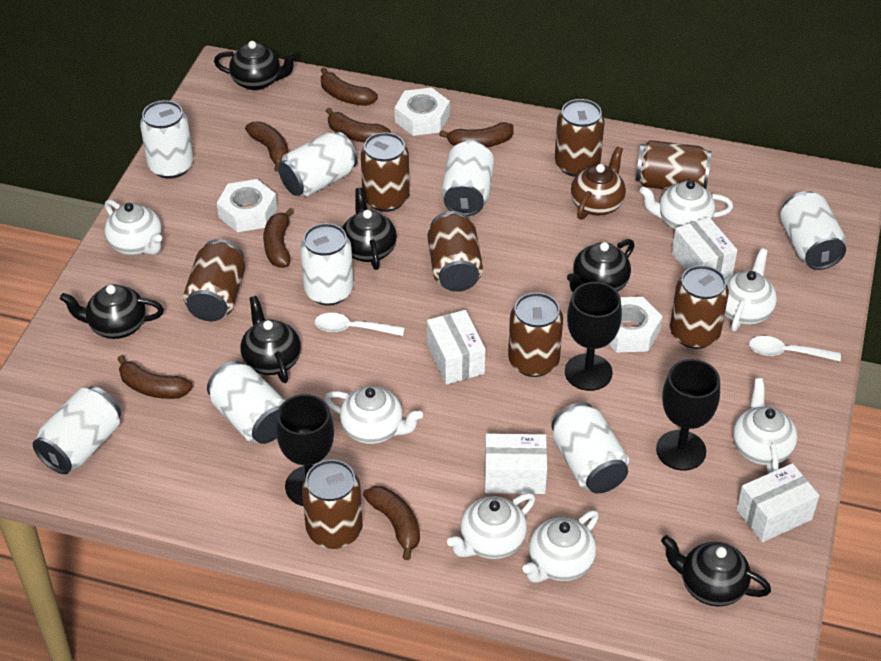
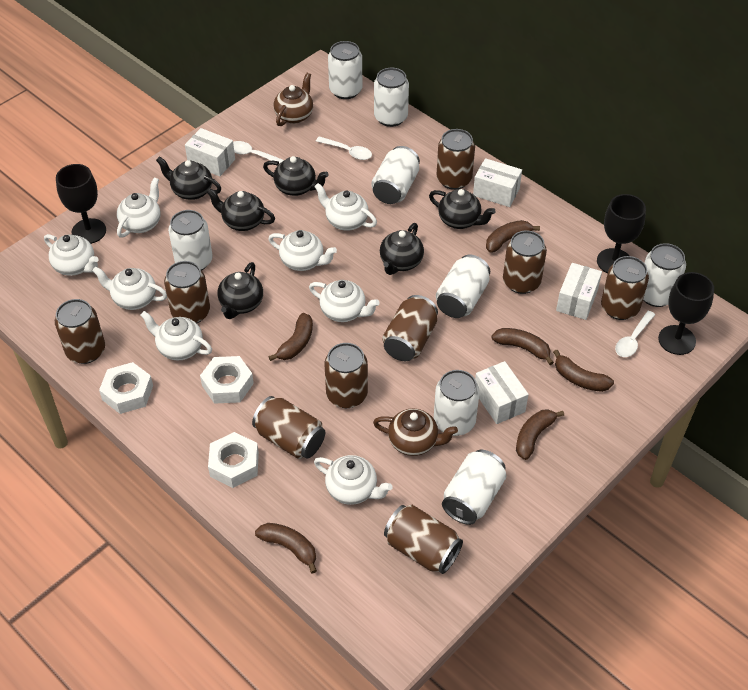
brown banana: [118,355,193,399] [245,122,289,172] [263,208,294,268] [321,67,378,106] [326,108,391,142] [363,486,420,560] [439,122,514,147] = 7 -> [255,523,317,574] [269,313,313,361] [486,220,540,253] [492,328,554,365] [516,409,564,460] [553,350,614,392] = 6
brown can: [183,239,245,321] [302,460,363,549] [361,132,410,212] [428,211,483,292] [508,292,563,377] [555,99,605,177] [636,140,711,190] [670,265,729,349] = 8 -> [55,299,105,364] [164,261,210,323] [252,396,325,459] [324,343,368,408] [383,295,438,361] [384,505,463,574] [437,129,475,190] [503,230,547,294] [601,256,649,320] = 9
brown teapot: [571,146,626,220] = 1 -> [274,73,313,126] [373,408,458,456] = 2
white spoon: [315,313,404,336] [749,336,841,361] = 2 -> [233,141,284,164] [316,137,372,160] [615,311,655,357] = 3
white teapot: [105,199,162,255] [324,386,423,444] [447,493,535,559] [523,510,599,583] [640,180,733,229] [725,248,777,332] [733,378,797,473] = 7 -> [44,234,99,276] [92,267,167,310] [117,177,161,238] [140,311,212,360] [268,230,337,271] [309,280,380,322] [314,183,377,231] [314,455,393,505] = 8

